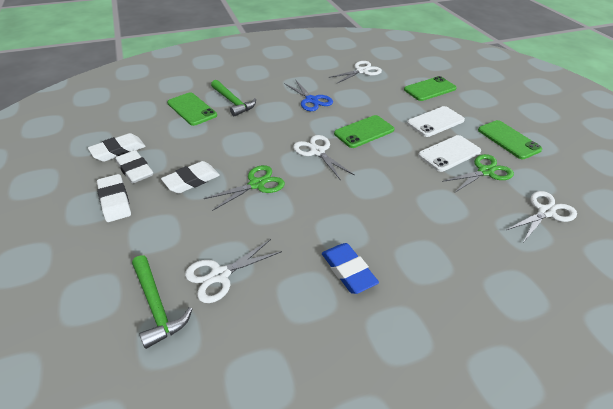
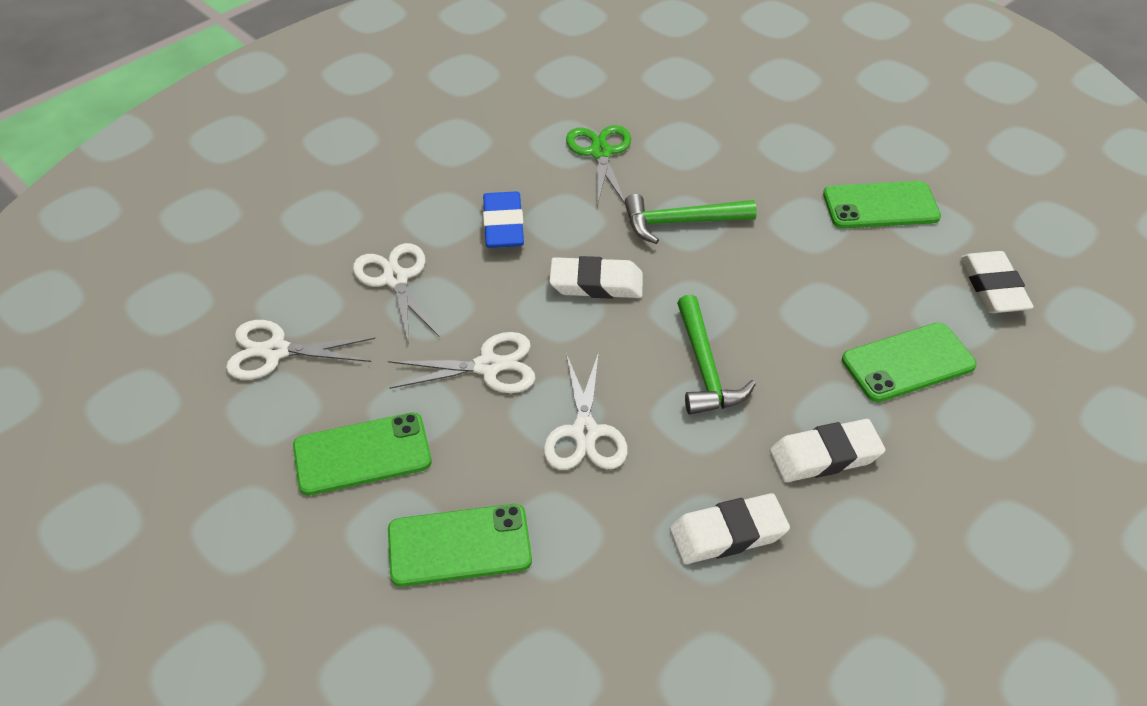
blue scissors: [284,79,333,111] = 1 -> none = 0
green scissors: [203,165,285,211] [442,154,514,193] = 2 -> [566,125,631,206] = 1
white phone: [407,106,465,137] [418,135,481,172] = 2 -> none = 0

